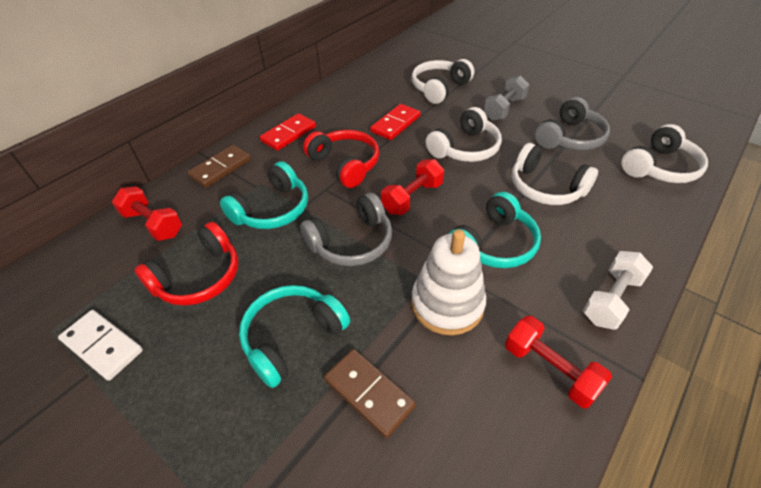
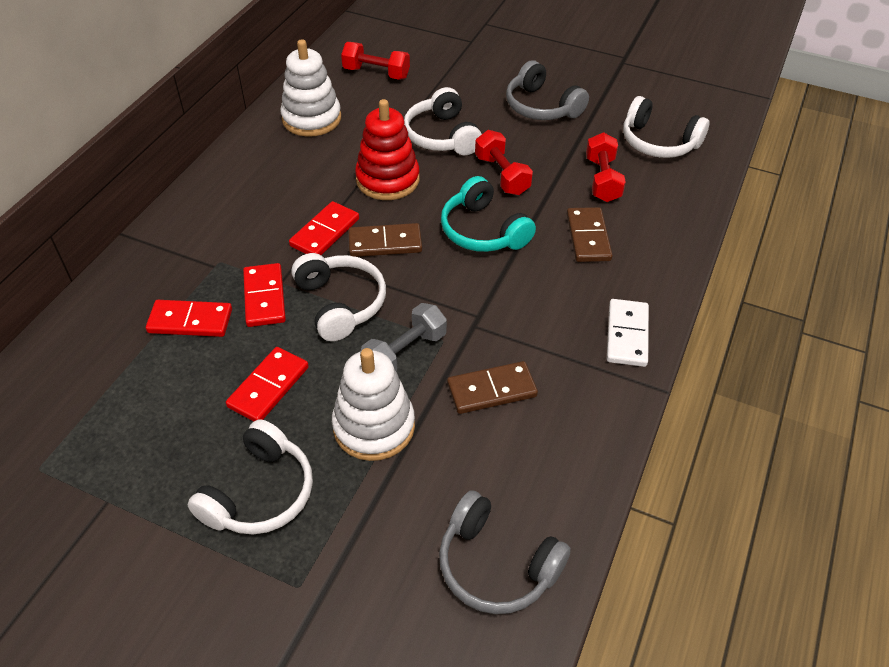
brown domino: [187,145,251,188] [324,349,416,438] = 2 -> [348,223,422,257] [447,361,538,414] [567,207,613,262] = 3
red domino: [260,113,316,151] [370,104,421,140] = 2 -> [146,300,232,337] [226,347,309,421] [243,263,286,327] [289,201,359,255] = 4
red headphones: [134,222,238,306] [303,130,379,188] = 2 -> none = 0
red stacking toy: none = 0 -> [355,99,420,200] = 1
turquoise headphones: [220,161,308,229] [239,285,350,388] [449,192,541,268] = 3 -> [441,176,536,252] = 1
white dumbbell: [583,251,653,330] = 1 -> none = 0
white stacking toy: [411,229,486,335] = 1 -> [280,39,341,137] [332,348,415,461] = 2

